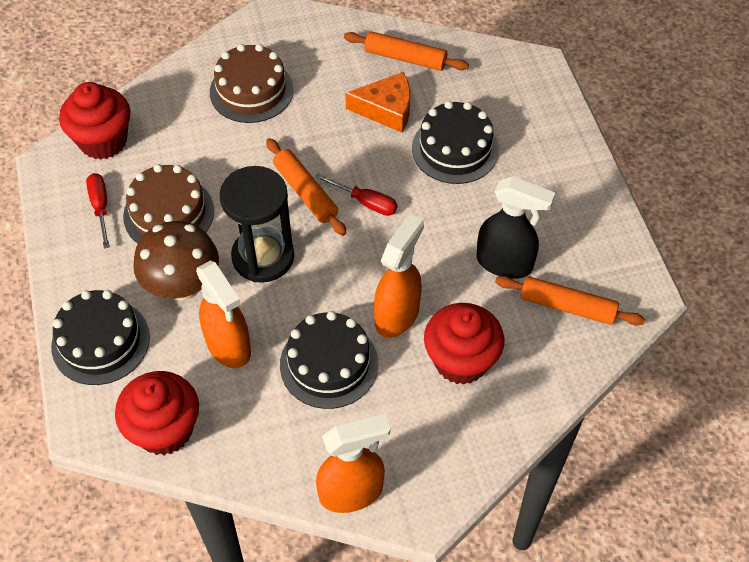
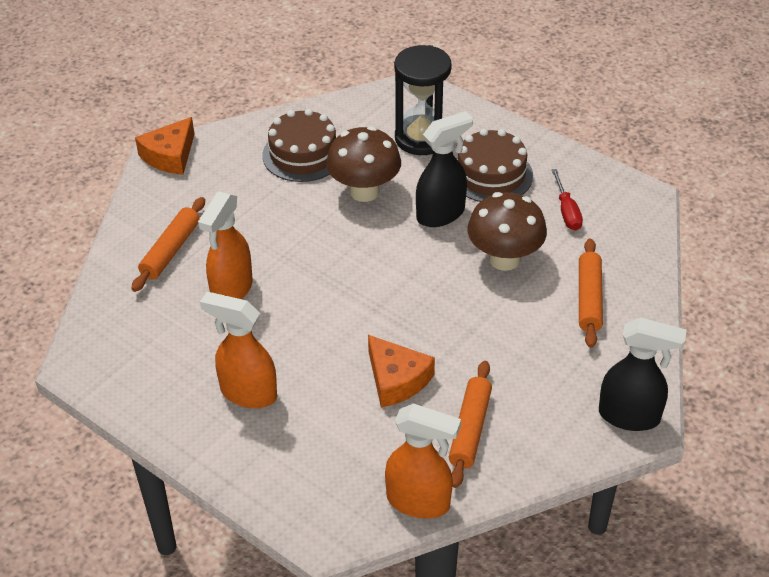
black cake: [51,290,150,385] [280,311,378,409] [412,101,499,184] = 3 -> none = 0
black spray bottle: [476,176,555,279] = 1 -> [416,111,473,227] [599,318,686,431] = 2
brown mushroom: [133,221,219,300] = 1 -> [326,126,401,202] [467,192,547,271] = 2
orange cheese: [345,72,410,133] = 1 -> [135,117,195,175] [368,335,435,408] = 2
red cupcake: [59,82,130,160] [115,371,199,455] [424,303,504,385] = 3 -> none = 0
red screwdriver: [86,173,110,248] [315,174,398,216] = 2 -> [552,169,583,231] = 1

